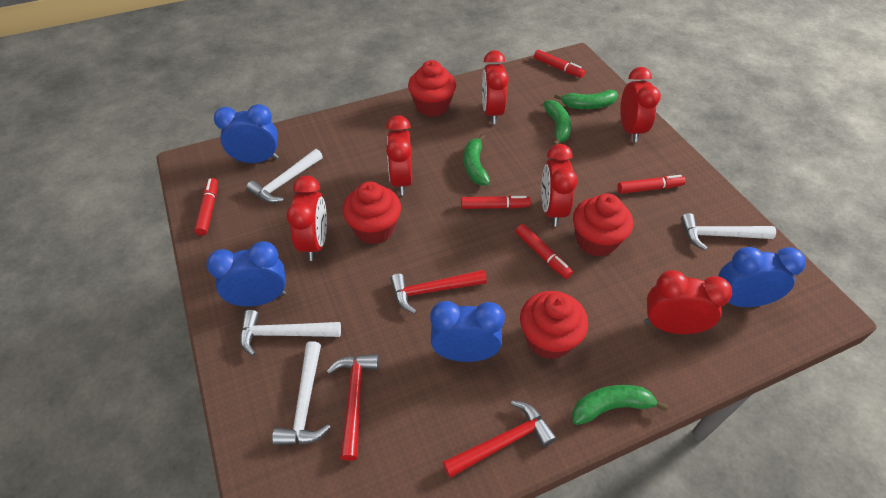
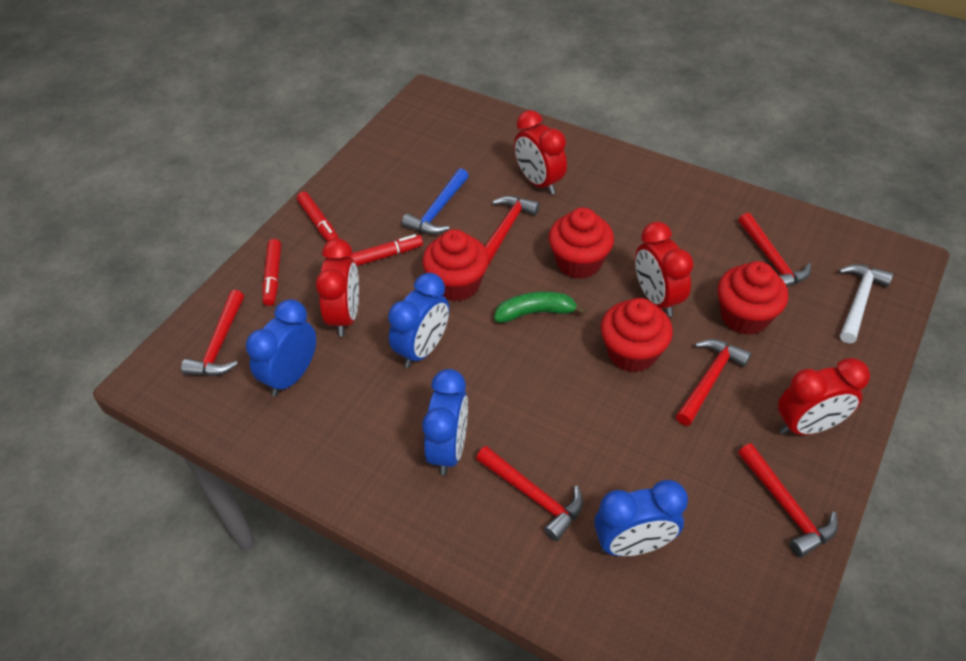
blue hammer: none = 0 -> [402,168,469,234] = 1
green banana: [464,134,490,186] [543,100,571,146] [554,90,618,109] [572,385,668,425] = 4 -> [494,291,586,323] = 1
red clock: [286,176,327,261] [386,115,412,195] [482,50,509,124] [542,144,577,226] [620,67,661,142] [644,270,732,334] = 6 -> [315,239,359,336] [514,110,567,195] [635,222,694,317] [778,358,870,435] = 4
red hammer: [326,354,379,461] [390,270,487,313] [442,401,556,478] = 3 -> [181,290,244,376] [476,446,583,541] [484,196,540,265] [676,339,751,426] [738,213,811,287] [738,444,838,558] = 6
red marker: [194,178,218,236] [461,196,531,209] [515,224,573,279] [534,50,585,78] [617,175,685,194] = 5 -> [263,239,281,306] [297,192,339,242] [349,234,423,266] = 3
white hammer: [240,310,341,356] [246,149,323,203] [272,341,331,445] [681,213,776,251] = 4 -> [838,264,893,344] = 1

